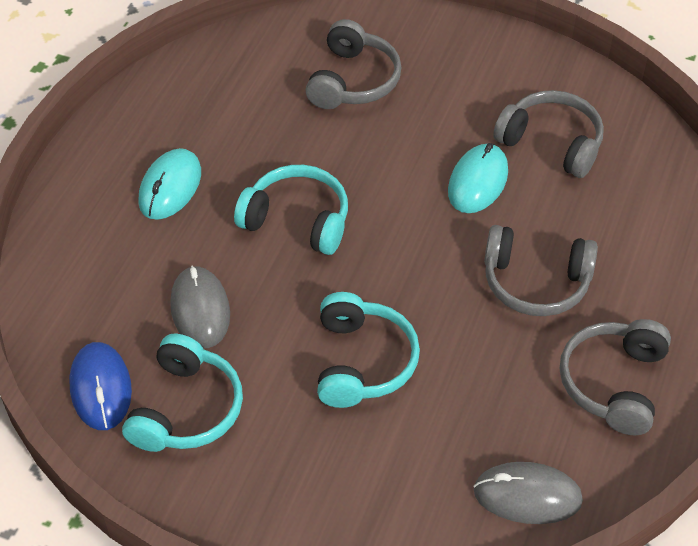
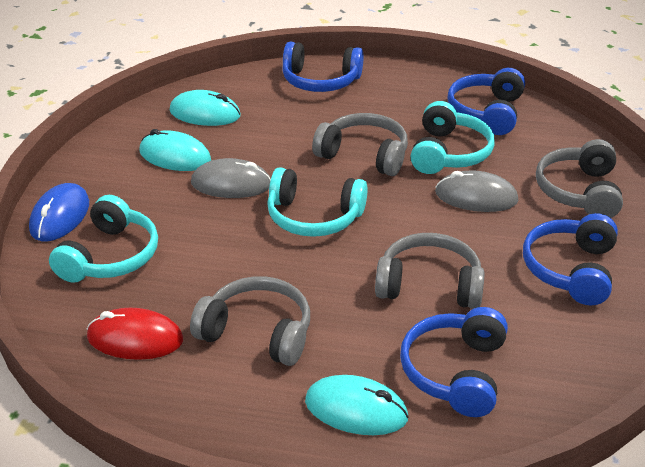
blue headphones: none = 0 -> [282,42,364,92] [400,307,508,417] [448,68,525,135] [523,213,618,305] = 4
red mouse: none = 0 -> [87,308,183,360] = 1
turquoise mouse: [138,148,201,220] [448,143,508,213] = 2 -> [140,129,211,171] [170,90,241,126] [305,375,409,435] = 3

